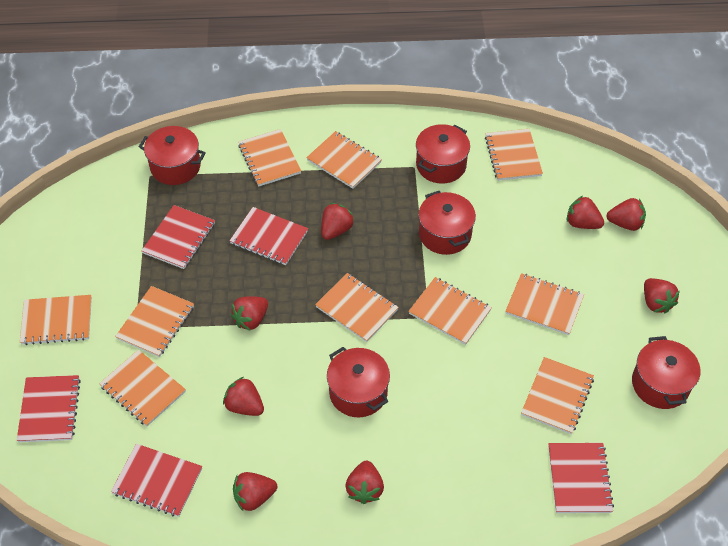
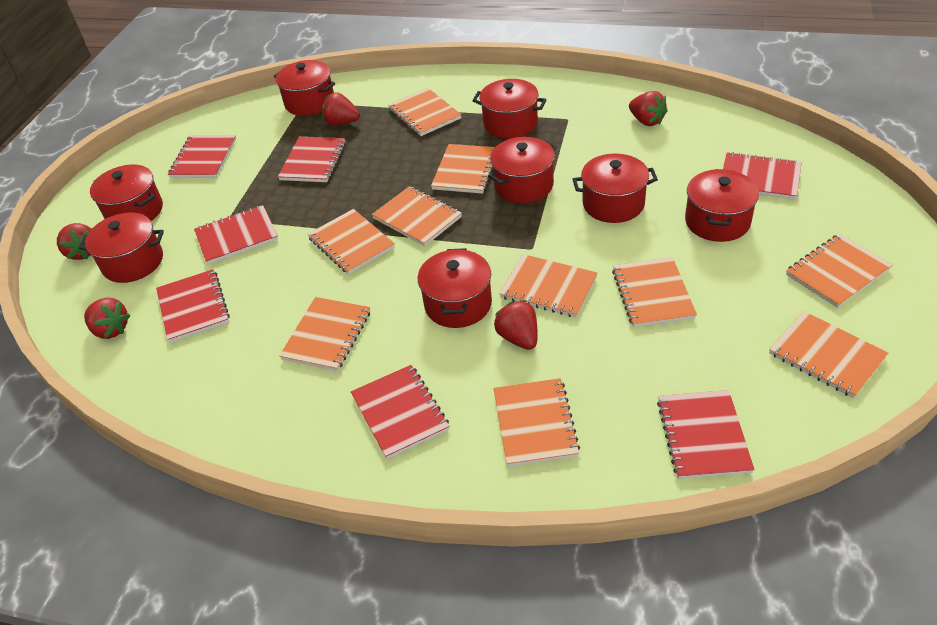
red notebook: [17,375,81,442] [111,444,202,517] [142,205,215,269] [229,207,308,265] [548,443,614,513] = 5 -> [156,269,230,343] [168,135,236,178] [194,205,278,264] [278,137,346,182] [351,365,450,459] [657,390,754,479] [723,152,802,199] = 7
red pot: [139,126,206,185] [327,347,390,417] [416,124,470,184] [418,191,476,255] [632,336,700,409] = 5 -> [79,213,164,283] [90,165,163,221] [274,60,335,116] [418,248,492,328] [472,79,546,139] [488,137,556,203] [572,153,658,223] [685,169,759,242] = 8
red strawberry: [223,377,264,416] [231,296,268,331] [233,472,277,511] [321,203,354,240] [345,461,384,504] [567,196,604,229] [606,198,646,231] [644,278,680,313] = 8 -> [57,223,91,260] [84,298,130,339] [322,92,360,125] [494,300,538,350] [629,91,668,126] = 5

